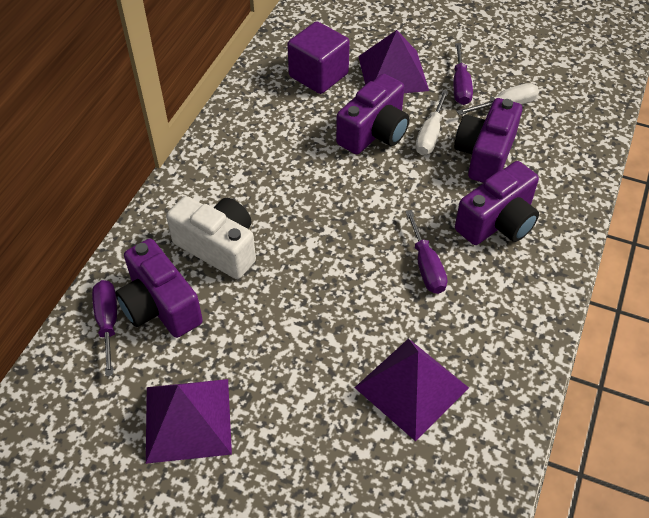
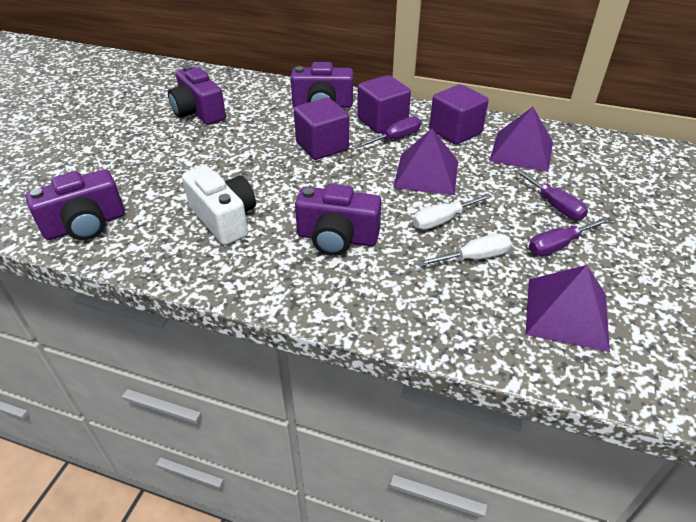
purple cube: [287,21,350,94] = 1 -> [294,98,349,160] [357,75,411,134] [429,84,489,145] = 3

